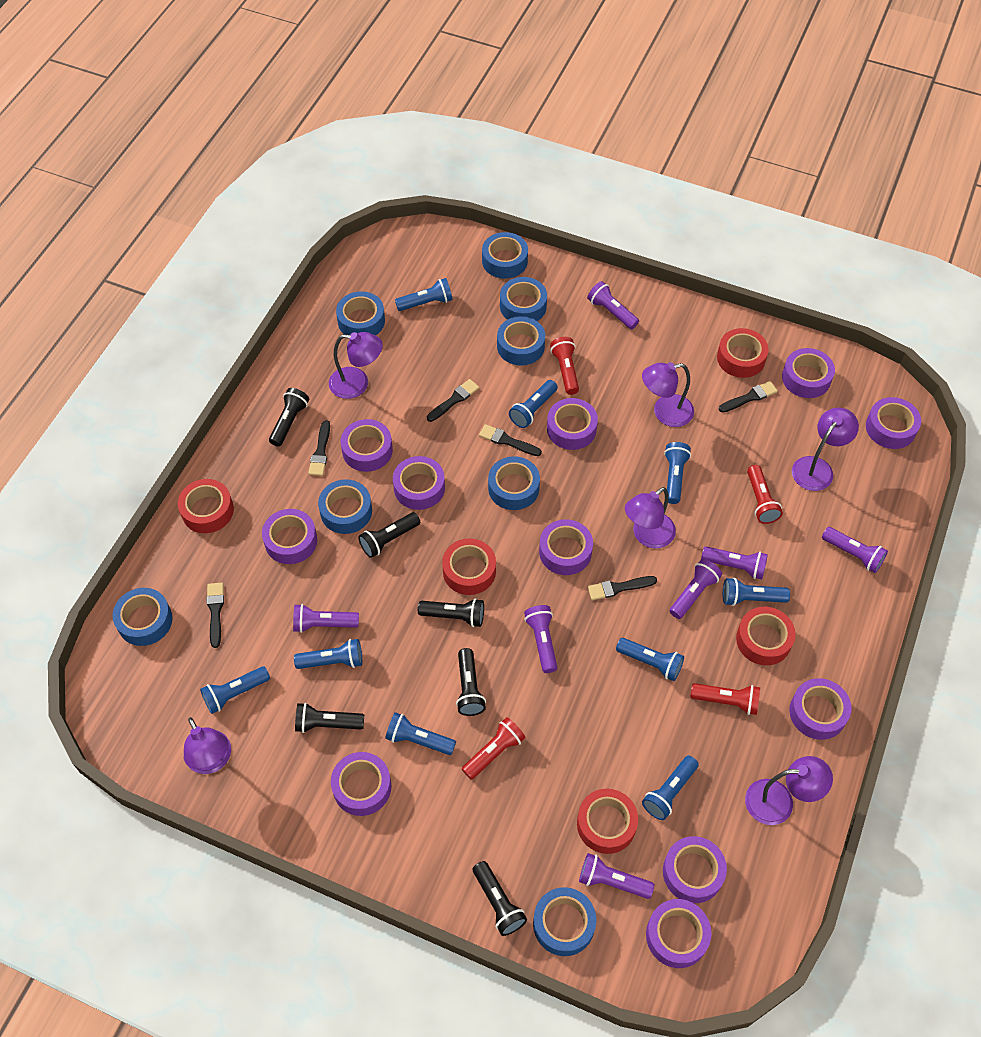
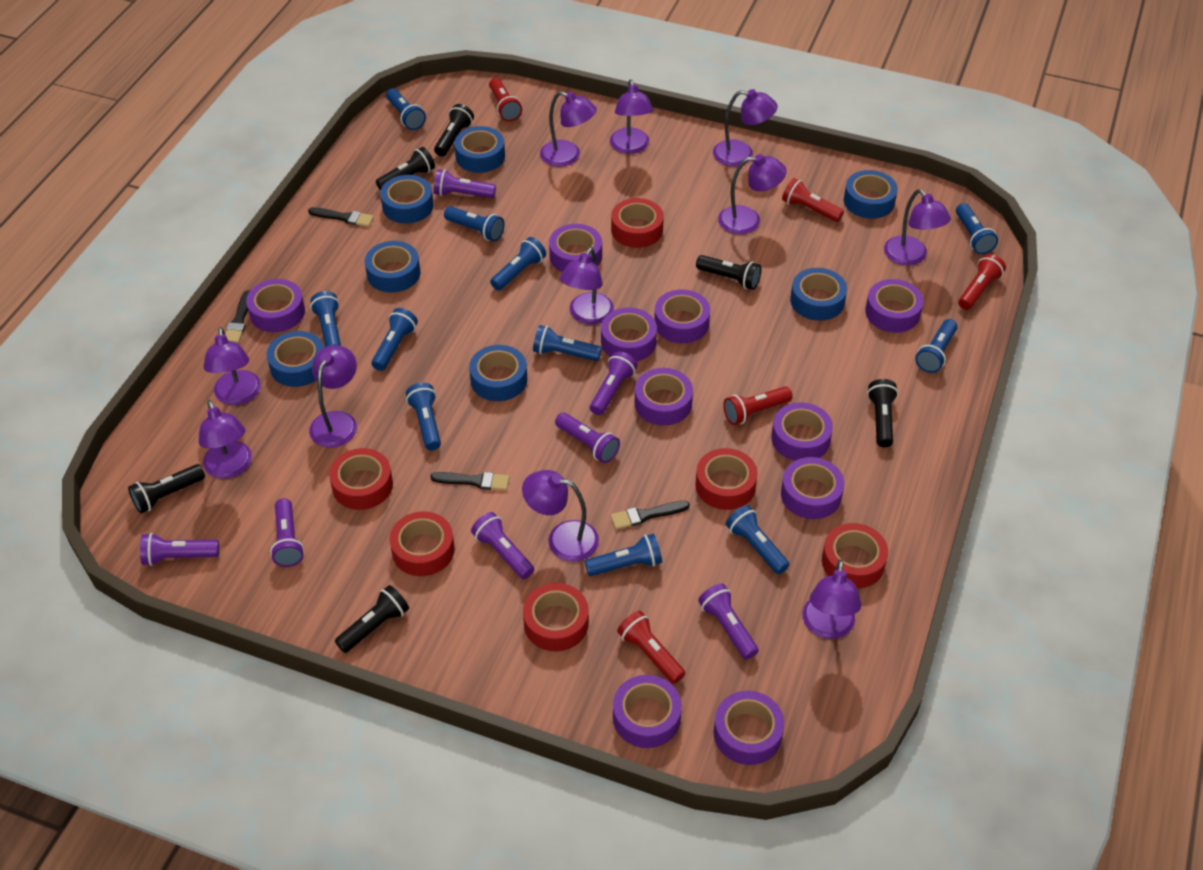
black brush: [207,583,224,648] [308,420,330,476] [427,379,479,422] [479,424,542,456] [588,576,657,600] [719,381,778,413] = 6 -> [225,290,250,343] [308,207,374,227] [431,472,510,491] [611,501,690,529] = 4
blue flashlight: [200,666,270,714] [294,639,362,669] [385,712,456,755] [395,278,453,311] [509,380,557,428] [616,638,684,681] [642,756,699,820] [664,442,691,504] [723,578,790,606] = 9 -> [310,291,341,347] [371,308,418,371] [386,88,426,130] [406,383,441,450] [444,206,504,242] [490,237,546,291] [533,325,602,361] [585,533,662,576] [726,505,790,574] [915,319,958,373] [956,203,998,254] = 11
blue tape: [112,588,172,646] [318,479,372,534] [336,291,385,336] [482,232,528,279] [488,456,540,510] [497,316,545,365] [500,277,547,321] [533,887,596,956] = 8 -> [267,331,324,387] [365,241,420,293] [380,175,434,223] [454,126,505,173] [469,345,527,401] [790,268,847,321] [844,170,898,219] = 7
purple lamp: [184,717,231,774] [329,332,383,399] [625,487,676,548] [642,362,694,427] [745,756,833,825] [792,408,859,491] = 6 -> [199,400,252,479] [203,327,261,405] [309,345,357,448] [522,470,599,562] [540,91,597,167] [560,247,614,324] [610,79,653,154] [713,89,778,166] [718,154,787,234] [802,560,862,639] [884,189,951,266] = 11
purple tape: [262,509,317,564] [331,752,391,816] [341,419,393,472] [393,456,445,510] [539,519,593,575] [547,398,598,450] [646,899,712,968] [663,836,727,903] [782,348,835,398] [789,678,851,740] [866,397,921,449] = 11 -> [246,279,305,332] [549,224,602,272] [601,307,657,362] [613,675,682,748] [635,368,693,426] [654,289,710,343] [714,691,785,765] [771,402,833,461] [781,457,844,519] [865,279,924,333] = 10
red flashlight: [462,717,526,779] [550,337,579,395] [690,683,760,715] [747,465,783,524] = 4 -> [489,78,522,121] [617,611,685,684] [723,386,793,425] [782,178,844,222] [958,254,1006,310] = 5
red tape: [178,479,234,533] [442,538,496,595] [577,789,638,854] [717,328,769,378] [736,607,796,665] = 5 -> [329,448,393,510] [389,511,455,576] [523,583,589,651] [611,198,664,248] [695,448,758,510] [822,523,888,588] = 6

